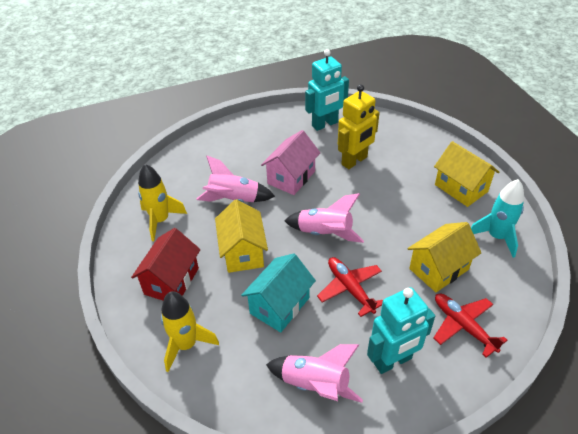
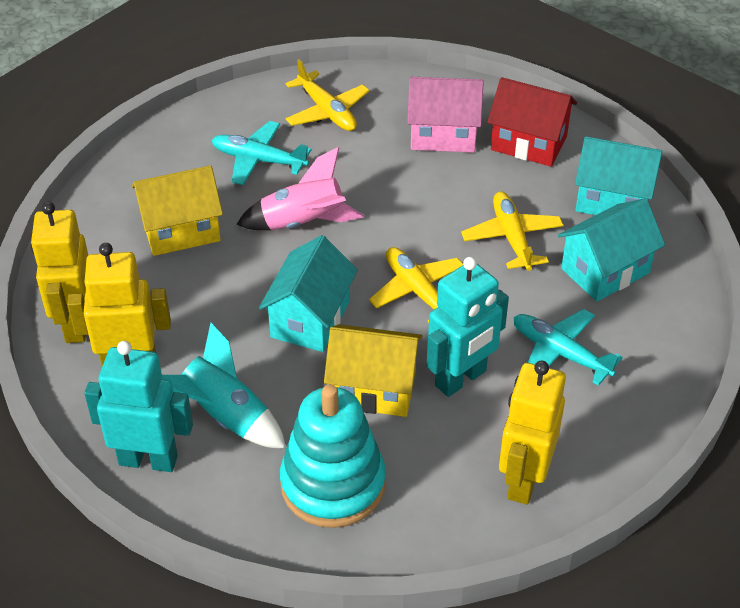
pink rocket: [196,155,275,202] [266,344,363,403] [285,193,364,243] = 3 -> [236,147,364,230] = 1
red plane: [317,257,383,317] [434,294,507,358] = 2 -> none = 0
turquoise house: [241,253,316,332] = 1 -> [259,235,358,352] [558,198,665,302] [575,136,662,215] = 3
turquoise plane: none = 0 -> [211,121,311,185] [513,309,623,386] = 2
turquoise stacking toy: none = 0 -> [280,384,386,528] = 1
yellow house: [215,199,268,273] [407,222,481,292] [434,141,499,207] = 3 -> [132,165,223,256] [324,324,422,417] = 2
yellow plane: none = 0 -> [285,59,370,131] [369,247,463,322] [461,192,563,271] = 3
yellow robot: [338,84,380,169] = 1 -> [31,202,88,343] [67,243,171,366] [499,361,566,505] = 3
yellow rocket: [138,164,187,241] [161,291,219,372] = 2 -> none = 0

